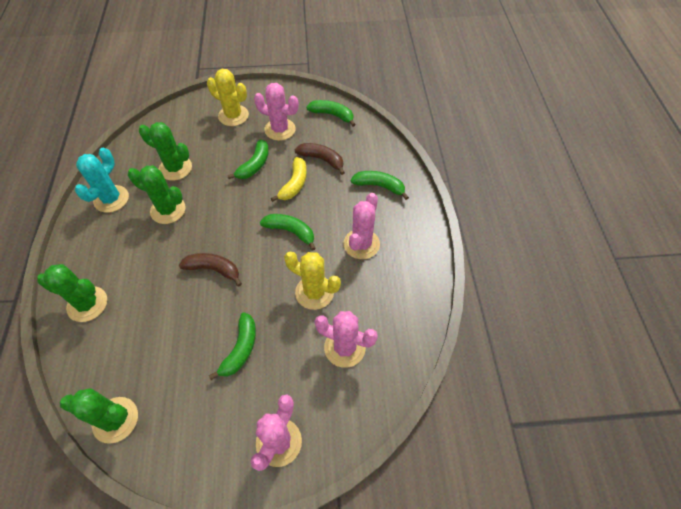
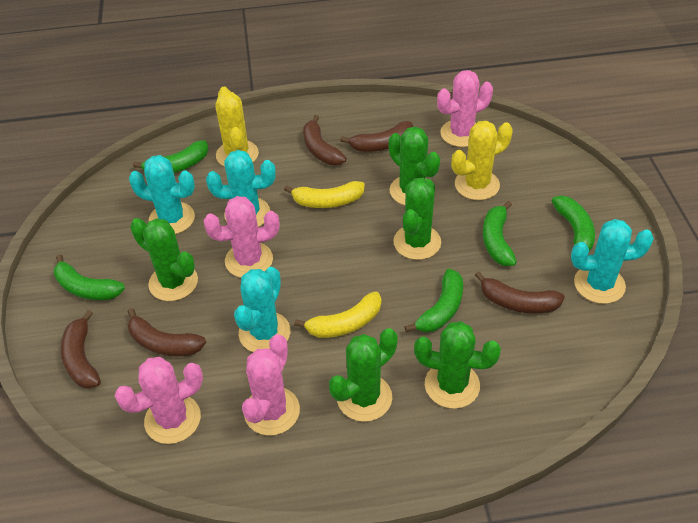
brown banana: [179,253,242,286] [295,143,345,175] = 2 -> [60,310,101,389] [128,308,206,356] [303,115,346,165] [340,121,413,152] [475,272,565,314] = 5
green cactus: [37,264,107,322] [60,388,138,444] [128,166,186,224] [139,122,192,181] = 4 -> [130,218,198,301] [329,328,398,422] [388,127,440,205] [393,178,441,260] [414,321,501,409] = 5
turquoise cactus: [75,148,129,213] = 1 -> [129,155,195,234] [206,150,275,227] [234,267,291,352] [571,219,654,304] = 4
yellow banana: [271,157,307,202] = 1 -> [284,181,365,208] [294,291,381,338] = 2

